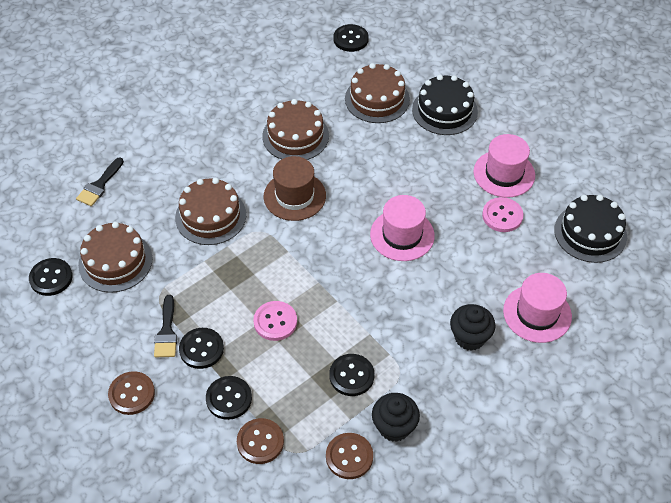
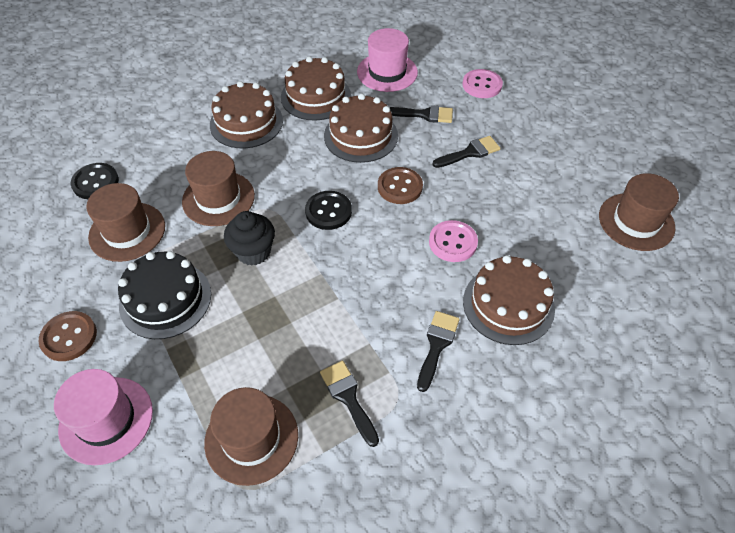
black brush: [76,157,124,206] [154,295,177,357] = 2 -> [320,360,379,447] [389,105,453,123] [417,311,460,392] [432,136,500,168] = 4
black button: [29,258,73,296] [179,328,224,369] [206,376,252,420] [329,354,375,396] [334,24,369,52] = 5 -> [71,163,119,199] [305,191,352,230] = 2
black cake: [412,75,478,135] [554,195,627,263] = 2 -> [118,251,211,339] = 1
black cupcake: [372,393,420,442] [450,304,495,351] = 2 -> [224,211,275,266] = 1
brown button: [108,371,155,415] [237,418,284,464] [326,433,373,479] = 3 -> [39,311,97,361] [378,167,423,204] = 2
brown hat: [264,156,326,221] = 1 -> [86,183,165,262] [182,151,255,226] [204,387,298,486] [599,173,679,251] = 4
pink hat: [370,195,435,261] [473,134,535,198] [503,273,572,343] = 3 -> [54,369,153,465] [357,28,418,92] = 2

